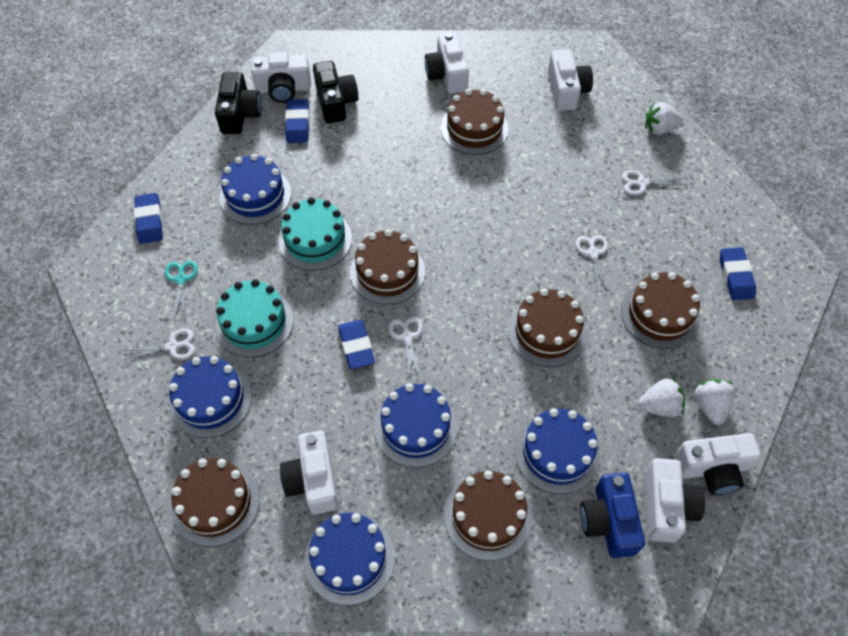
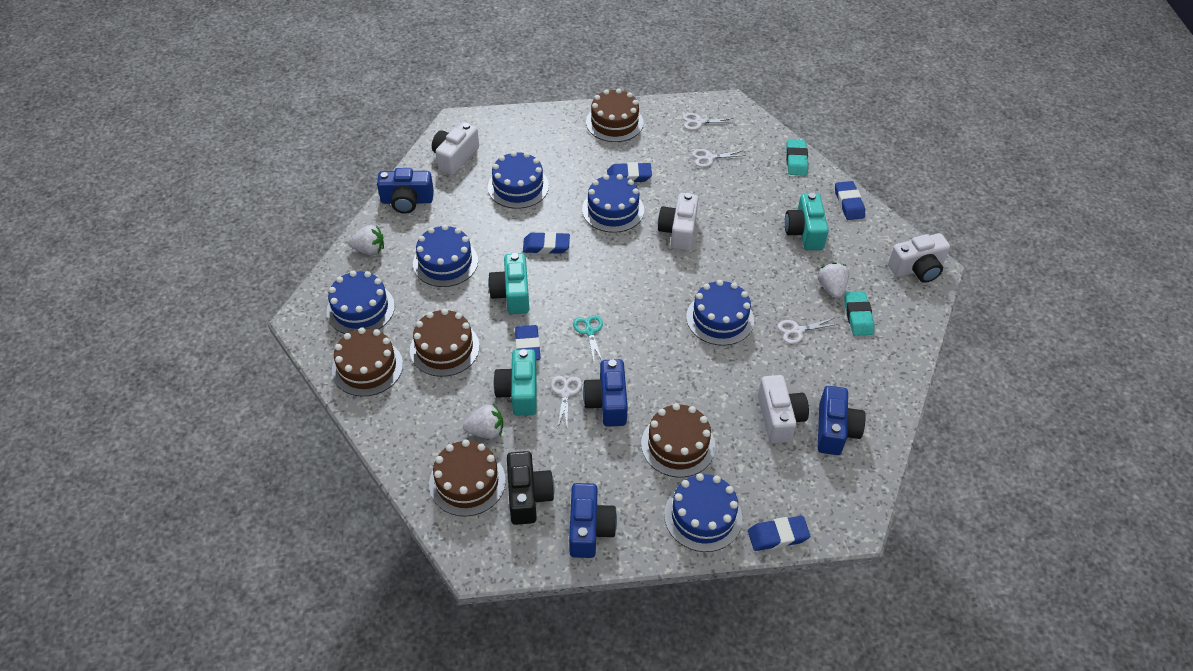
black camera: [215,72,262,134] [313,61,358,124] = 2 -> [507,451,554,525] = 1
blue cake: [169,356,252,438] [220,154,291,225] [304,513,395,605] [374,383,458,468] [515,408,600,494] = 5 -> [326,271,395,334] [413,225,478,287] [488,151,549,209] [582,174,644,233] [664,473,742,552] [686,280,754,346] = 6
blue camera: [580,472,645,558] = 1 -> [377,168,434,214] [569,483,617,558] [583,359,628,427] [818,386,865,455] = 4
blue eraser: [134,193,163,244] [285,99,310,143] [338,320,375,369] [720,247,756,300] = 4 -> [515,325,541,360] [523,232,570,254] [607,162,652,182] [748,516,810,551] [835,181,865,220] = 5
brown cake: [171,458,260,547] [350,229,425,305] [441,89,509,155] [444,470,532,561] [508,288,587,367] [621,272,700,349] = 6 -> [332,327,403,397] [410,309,479,377] [429,439,506,517] [586,88,644,142] [641,403,716,477] = 5
turquoise cake: [215,279,293,357] [278,197,352,271] = 2 -> none = 0
turquoise camera: none = 0 -> [488,253,529,314] [494,349,536,416] [785,193,829,250] = 3
turquoise eraser: none = 0 -> [786,139,808,176] [844,291,875,336] = 2
white camera: [251,52,311,103] [280,431,339,514] [425,32,469,94] [548,49,593,111] [645,458,705,543] [675,433,761,495] = 6 -> [432,122,479,175] [658,193,699,251] [758,375,809,444] [888,233,950,283] = 4

